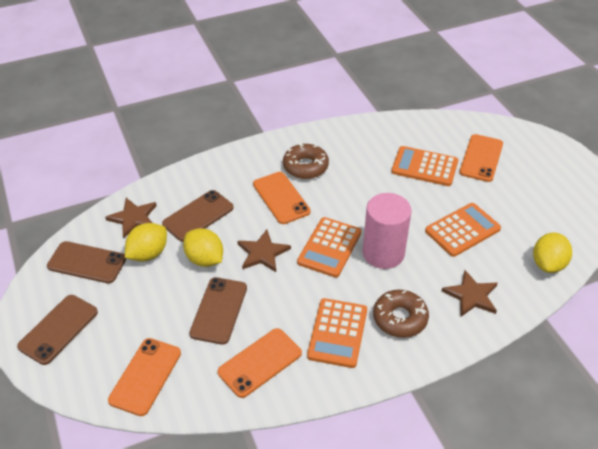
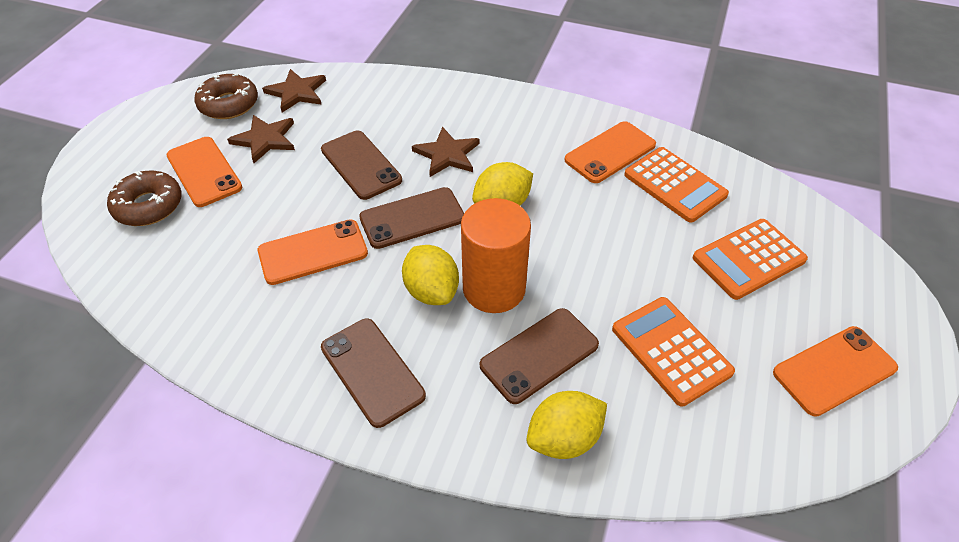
orange calculator: [297,217,362,278] [307,298,367,368] [391,146,458,186] [425,203,501,257] = 4 -> [612,297,735,407] [624,147,729,223] [692,219,808,300] = 3
orange cylinder: none = 0 -> [461,198,531,313] = 1
pink cylinder: [363,193,412,269] = 1 -> none = 0

